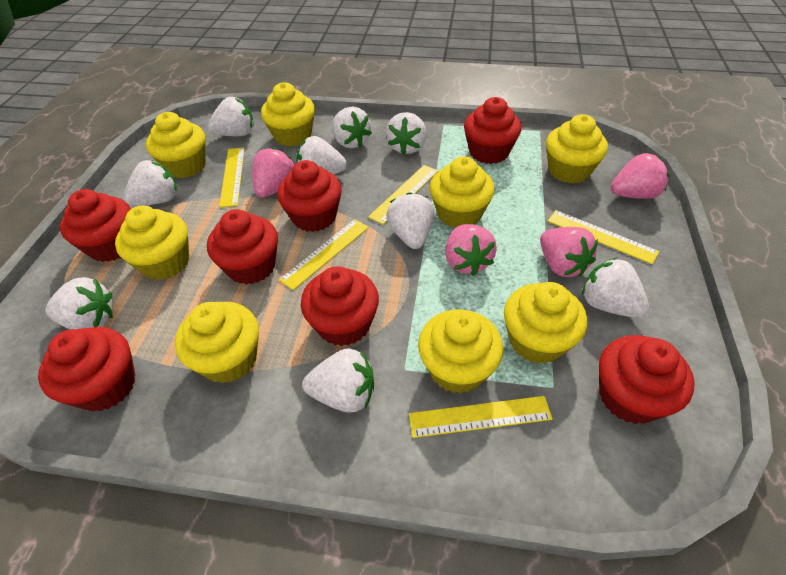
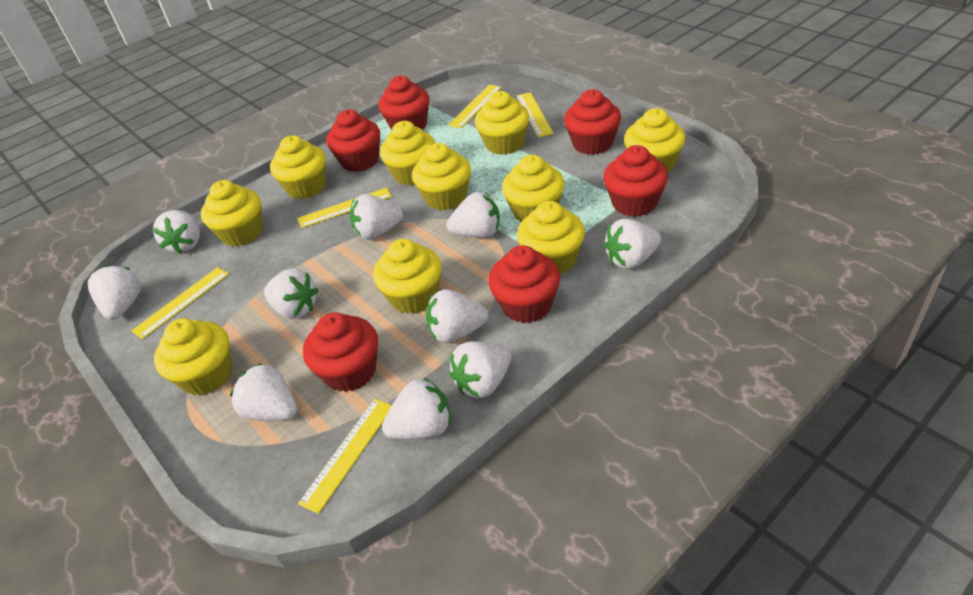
pink strawberry: [252,147,294,198] [445,224,497,276] [540,227,598,277] [610,153,669,199] = 4 -> none = 0
red cupcake: [38,327,136,412] [60,189,131,262] [207,209,278,284] [277,160,342,232] [301,266,379,346] [464,97,522,164] [599,335,695,424] = 7 -> [303,312,378,392] [327,110,380,172] [378,76,429,130] [488,245,560,323] [564,89,621,155] [603,145,668,217] = 6
white strawberry: [45,277,113,329] [123,160,176,206] [207,97,254,136] [296,136,347,175] [302,348,374,413] [332,107,372,149] [386,112,427,155] [386,192,435,249] [582,258,649,318] = 9 -> [88,265,141,320] [153,210,200,254] [230,363,297,421] [264,268,319,319] [350,194,403,240] [382,377,451,439] [426,289,488,343] [447,192,500,238] [449,341,512,398] [604,219,661,269] = 10
yellow cupcake: [115,206,189,280] [146,112,206,178] [175,302,259,383] [261,82,315,147] [418,310,503,394] [430,156,495,228] [504,282,587,364] [546,114,608,184] = 8 -> [154,318,232,396] [201,180,263,247] [270,135,326,199] [373,239,442,314] [380,121,435,185] [412,143,471,210] [475,91,530,155] [502,155,565,222] [517,201,585,274] [624,108,685,173] = 10

